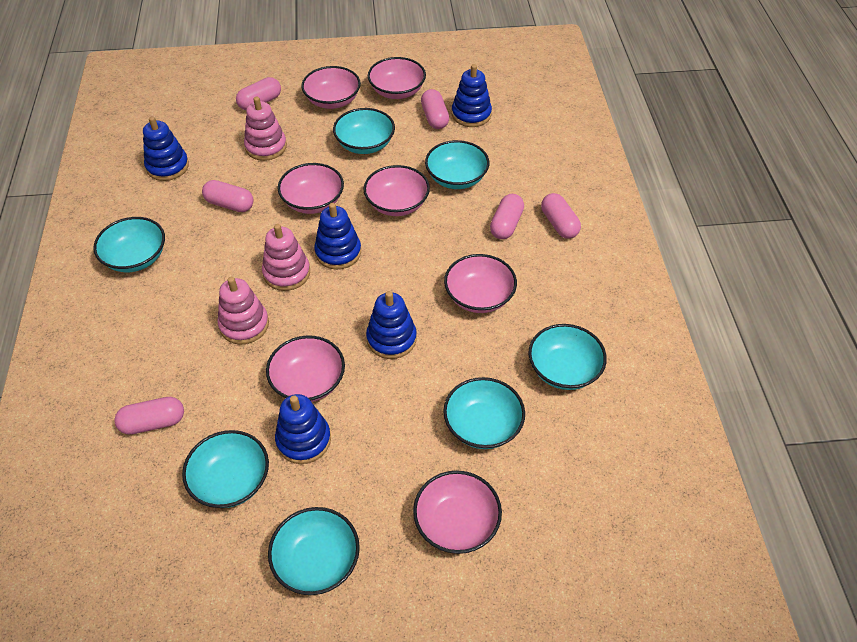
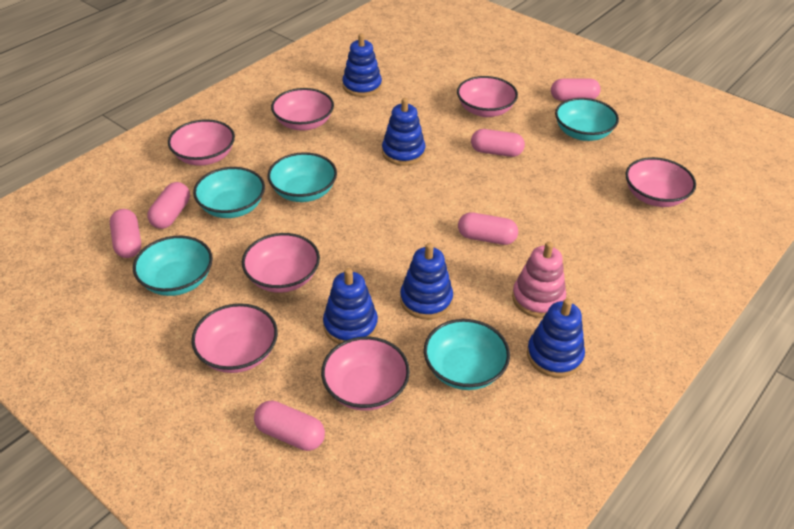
pink stacking toy: [218,277,269,345] [244,97,287,161] [262,224,310,291] = 3 -> [512,242,566,318] = 1
turquoise bowl: [93,217,165,272] [182,430,269,508] [268,507,360,595] [333,108,395,154] [425,140,489,189] [443,377,525,449] [528,324,607,390] = 7 -> [133,236,213,296] [193,167,265,218] [267,152,337,202] [424,319,510,390] [555,98,619,141] = 5

